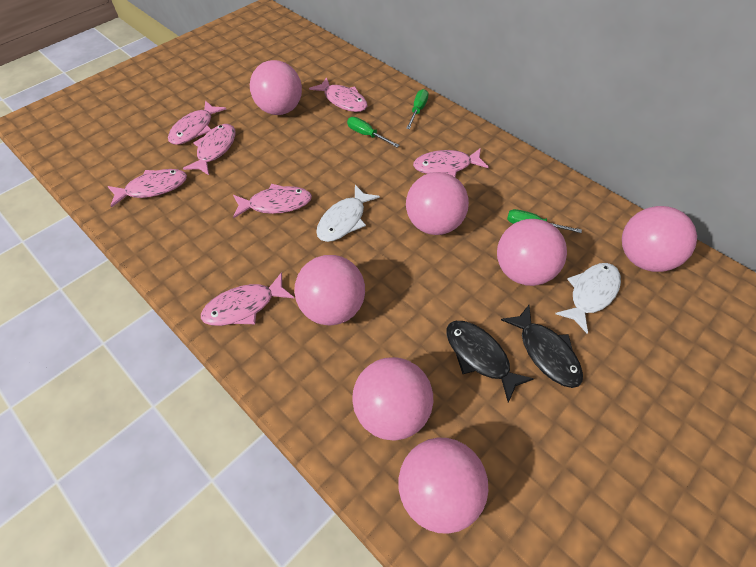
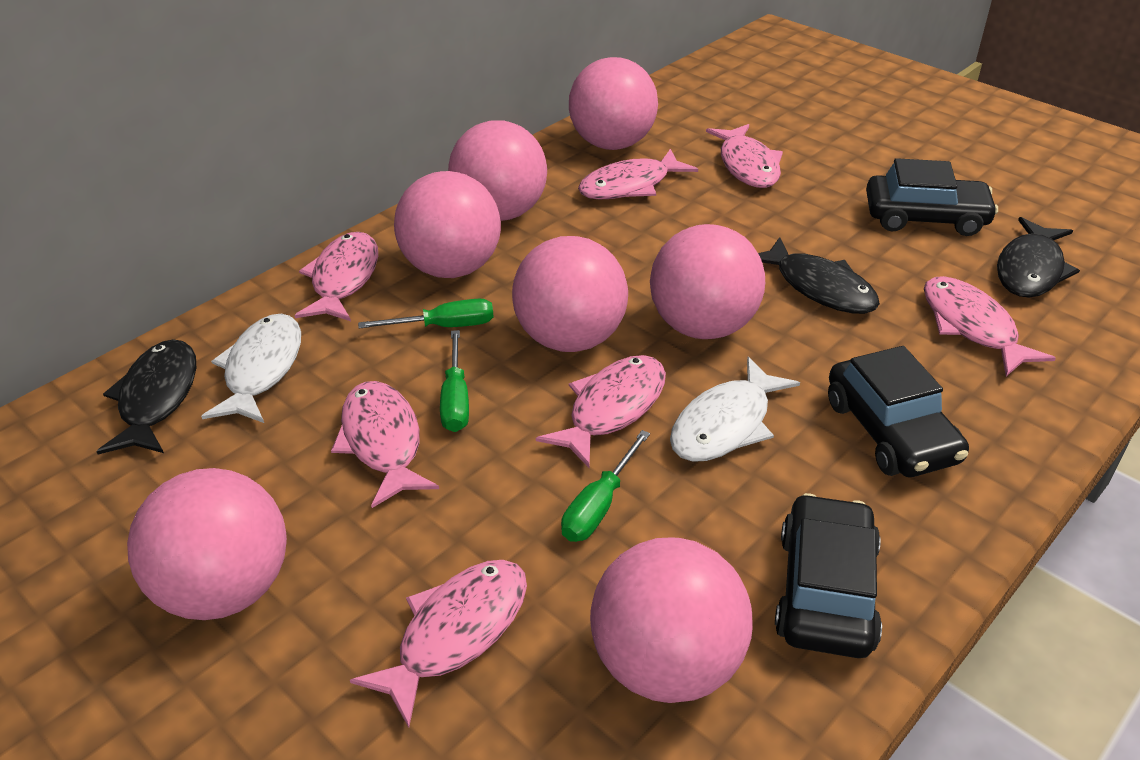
black car: none = 0 -> [775,493,882,658] [828,346,969,477] [866,158,998,236] = 3
black fish: [446,321,534,403] [501,305,583,388] = 2 -> [96,339,196,454] [758,237,880,314] [997,217,1080,298] = 3

